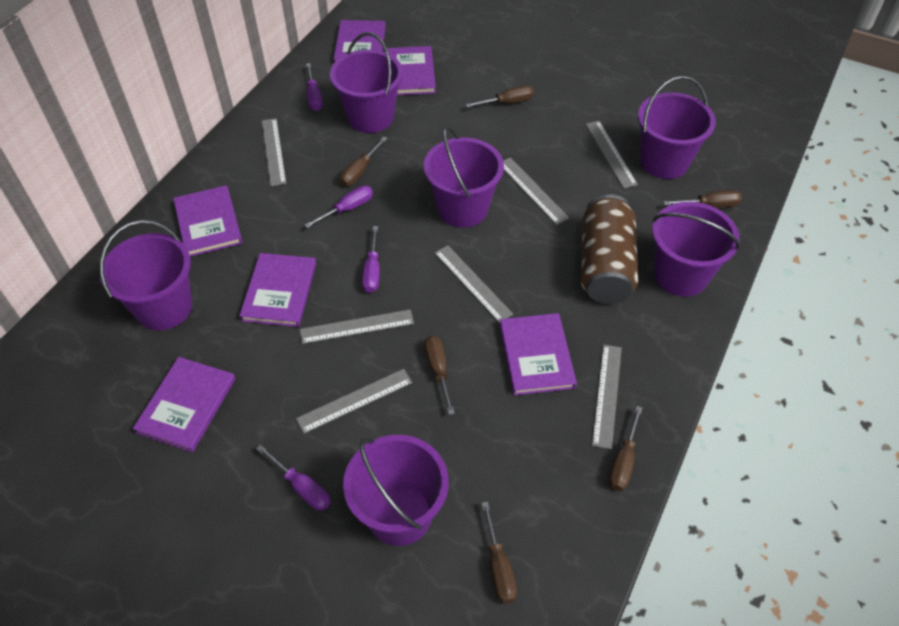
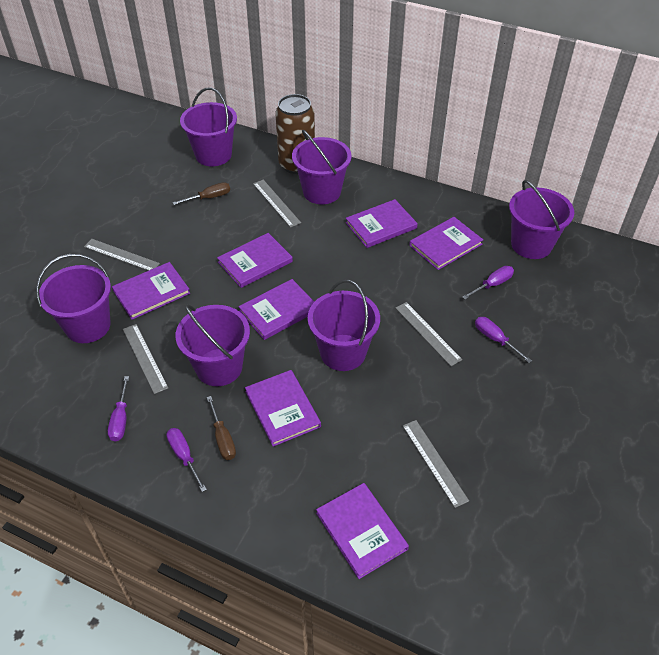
brown screwdriver: [340,137,387,186] [424,336,455,415] [466,85,534,107] [482,502,517,603] [609,406,642,491] [664,190,742,207] = 6 -> [173,182,230,205] [207,396,236,460] = 2
grey ruler: [262,118,286,186] [296,369,412,434] [300,309,414,344] [435,245,513,323] [503,157,569,225] [586,121,638,189] [592,345,622,449] = 7 -> [84,239,160,271] [123,324,168,394] [253,180,301,228] [396,302,462,366] [403,420,469,508] = 5
purple book: [133,357,235,452] [173,185,242,257] [239,253,316,327] [334,20,386,63] [387,46,436,95] [500,313,577,395] = 6 -> [112,262,190,320] [217,233,293,288] [239,279,314,340] [245,370,321,447] [316,483,409,579] [346,199,418,248] [409,217,483,270] = 7

